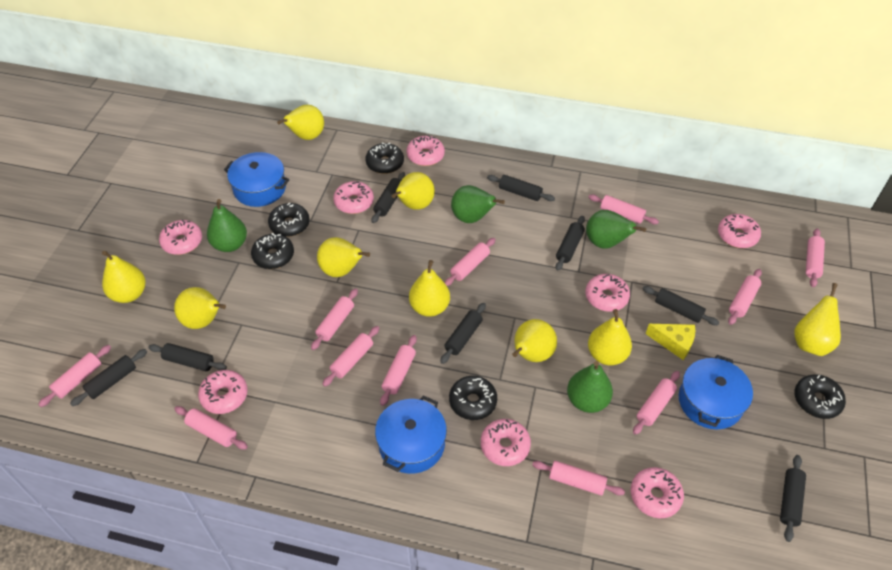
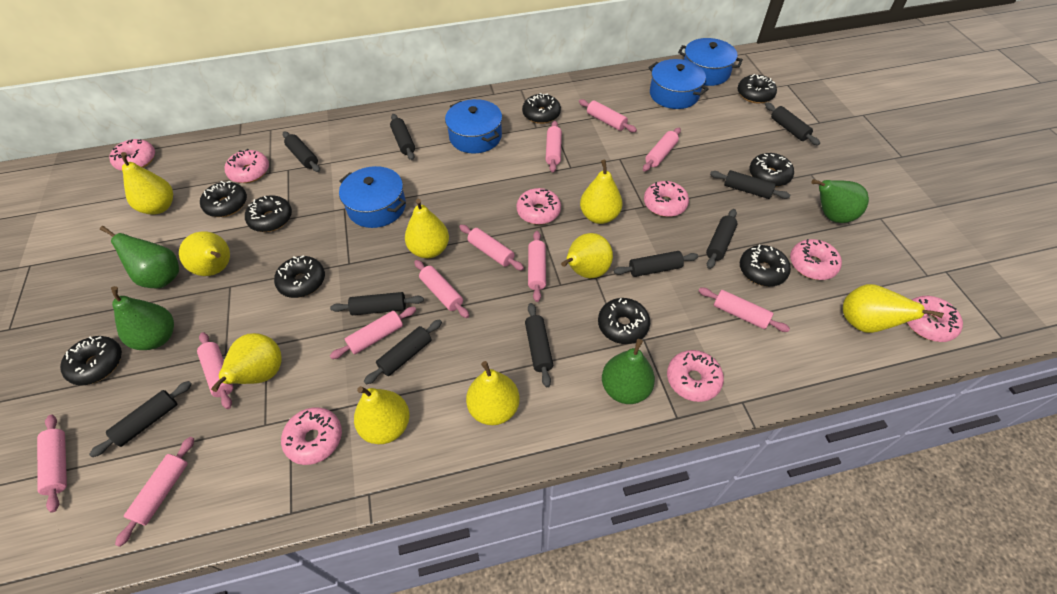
black donut: [251,233,294,269] [268,203,310,237] [365,142,404,174] [449,376,497,420] [794,374,846,419] = 5 -> [60,336,122,385] [200,181,247,217] [245,195,292,232] [274,255,325,298] [522,93,561,124] [598,298,650,344] [737,74,777,104] [740,245,791,286] [749,153,794,187] = 9
black rolling pin: [70,349,147,406] [148,343,227,371] [371,172,405,223] [440,303,486,364] [487,175,555,201] [556,216,585,271] [642,286,719,325] [780,455,806,542] = 8 -> [89,381,192,457] [283,132,320,172] [330,292,424,315] [364,319,442,385] [390,114,415,160] [525,303,553,387] [614,251,698,277] [706,209,738,269] [710,170,791,199] [765,103,820,145] = 10
blue pot: [224,152,290,207] [375,395,447,474] [679,355,753,430] = 3 -> [339,166,406,228] [445,99,502,153] [649,59,709,109] [678,38,743,86] = 4
yellow cheese: [646,324,695,360] = 1 -> none = 0

